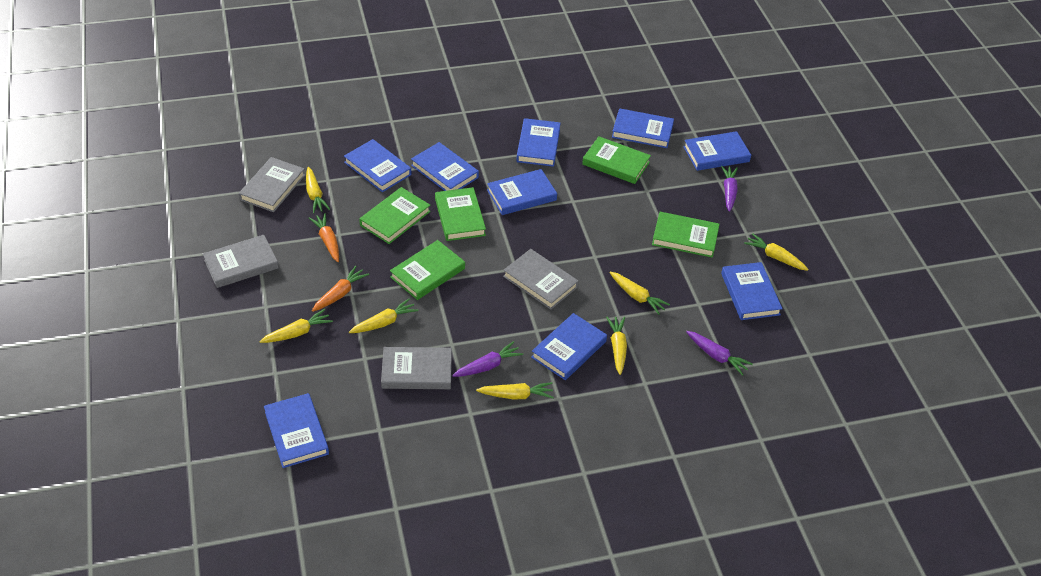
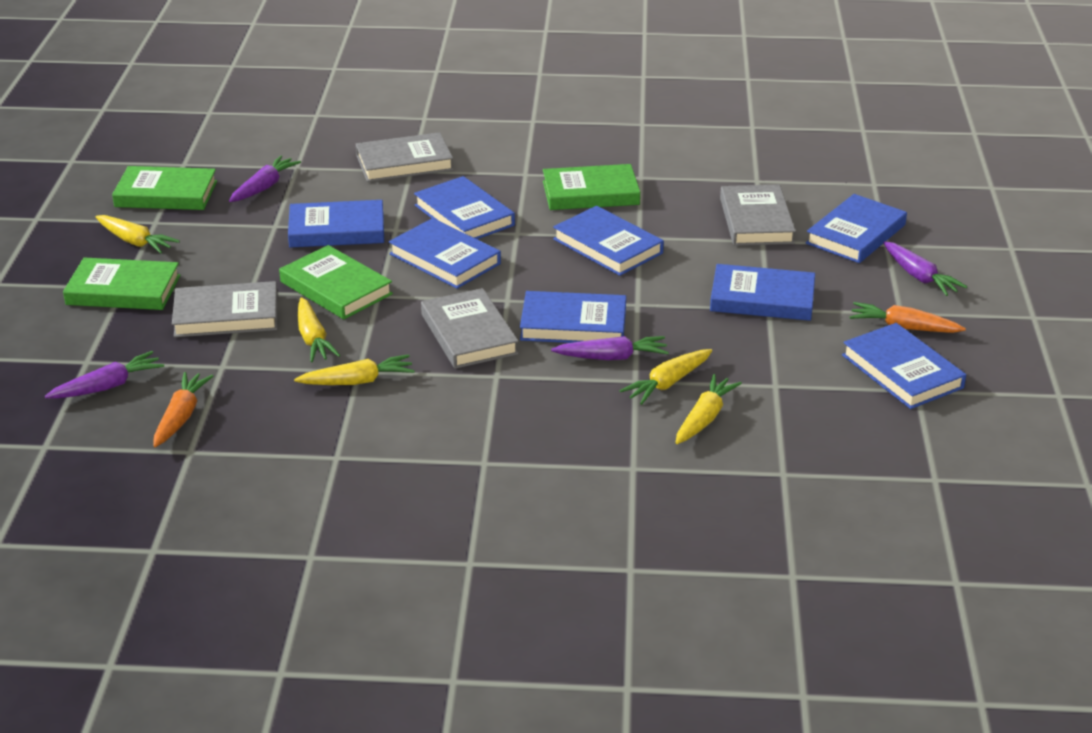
blue book: [264,393,329,468] [344,139,411,192] [411,142,479,191] [487,169,557,215] [516,118,561,167] [531,313,607,380] [612,108,674,148] [683,131,751,171] [721,262,783,320] = 9 -> [288,200,384,248] [389,218,501,289] [414,176,515,239] [520,291,626,343] [553,206,664,276] [710,264,815,321] [806,194,907,263] [842,323,966,409] = 8
green book: [359,187,431,244] [390,240,465,300] [435,187,486,241] [582,136,651,184] [652,212,720,258] = 5 -> [63,258,180,310] [112,166,217,210] [279,245,393,319] [543,164,640,210] = 4
purple carrot: [452,341,523,377] [686,331,753,376] [721,166,738,212] = 3 -> [45,351,164,398] [229,156,301,202] [551,336,669,360] [883,241,967,296] = 4
yellow carrot: [259,309,333,343] [306,167,330,213] [349,298,419,333] [476,382,554,399] [606,317,627,375] [609,272,670,315] [744,233,809,271] = 7 -> [96,215,180,254] [294,354,415,385] [298,297,341,362] [619,349,712,405] [676,374,742,444] = 5

